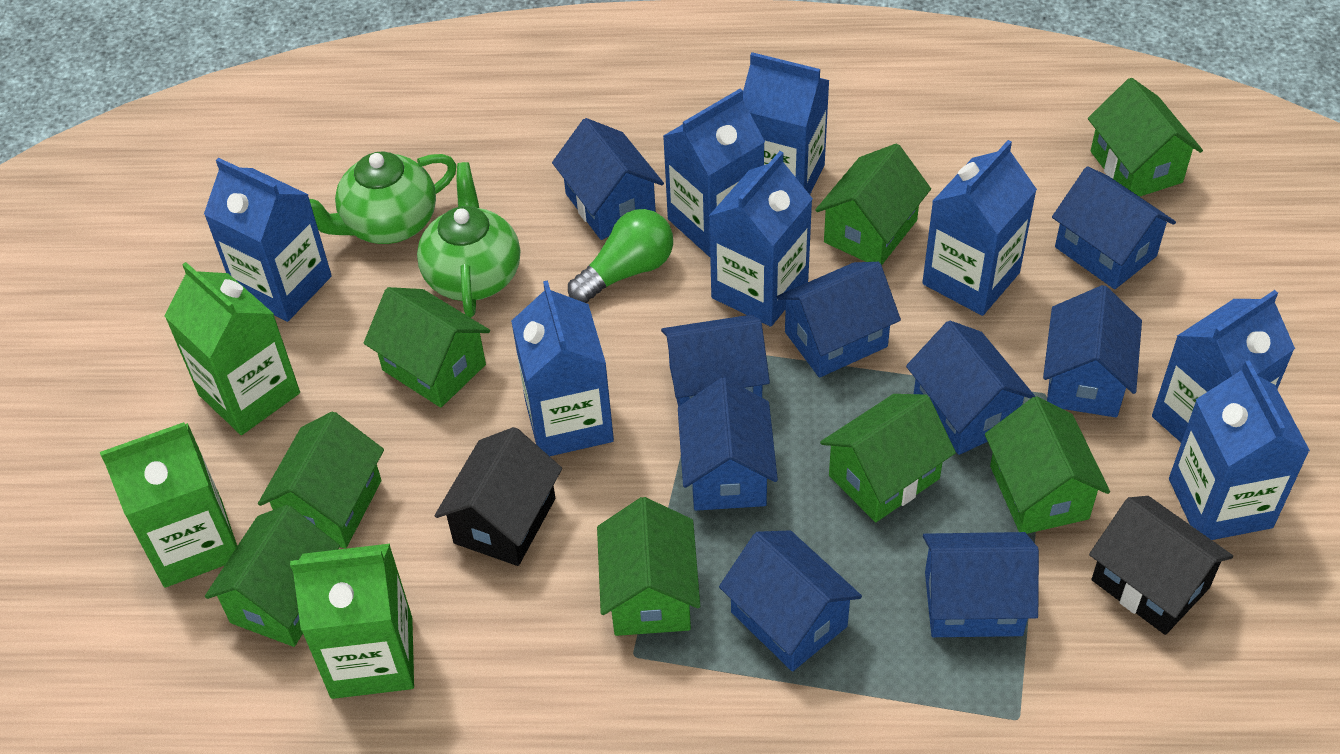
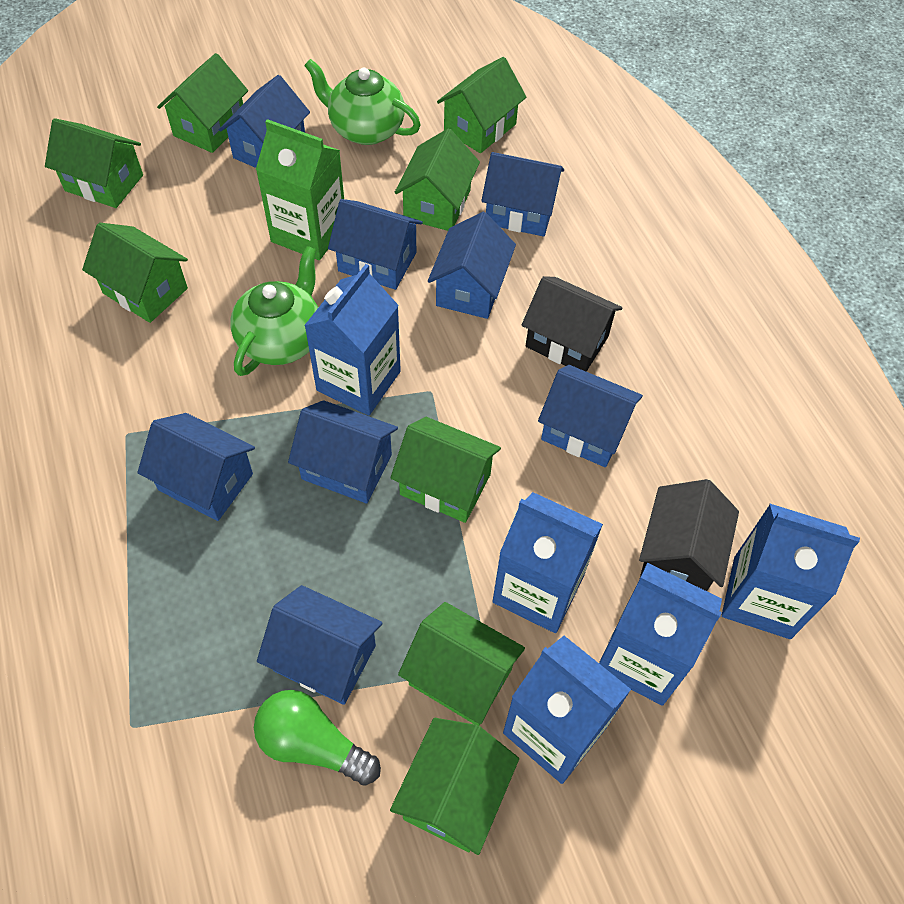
blue carton: [204,158,332,322] [511,280,614,456] [663,89,765,257] [709,151,813,327] [743,52,830,195] [922,140,1037,316] [1152,290,1295,442] [1169,360,1310,540] = 8 -> [304,264,401,416] [492,492,603,633] [503,636,631,784] [599,563,722,705] [722,504,860,639] = 5
blue house: [552,118,664,240] [661,315,770,407] [678,377,778,511] [719,530,862,671] [777,262,901,378] [906,321,1035,455] [923,532,1039,637] [1043,285,1142,417] [1052,166,1176,289] = 9 -> [137,413,255,521] [219,75,310,168] [257,585,383,705] [288,400,398,503] [328,199,423,290] [428,212,516,319] [481,152,564,237] [538,365,643,467] = 8
green carton: [100,422,237,588] [165,262,300,435] [290,544,414,699] = 3 -> [256,119,344,260] = 1

